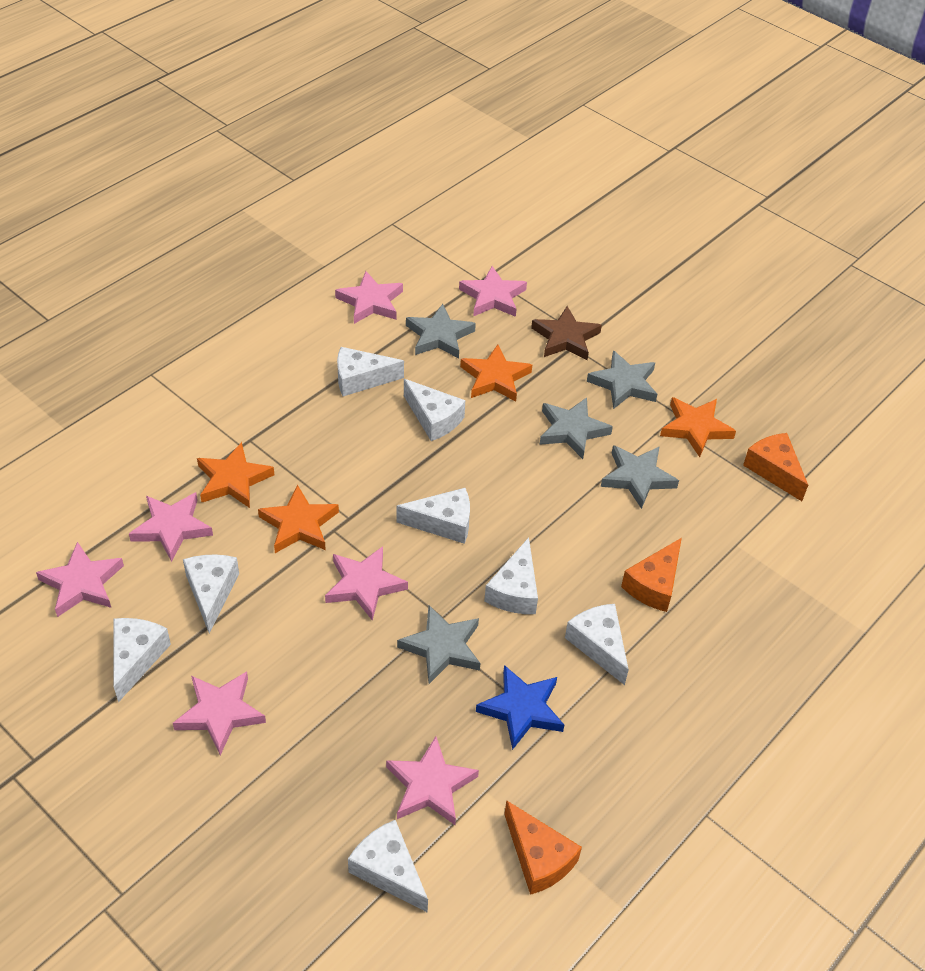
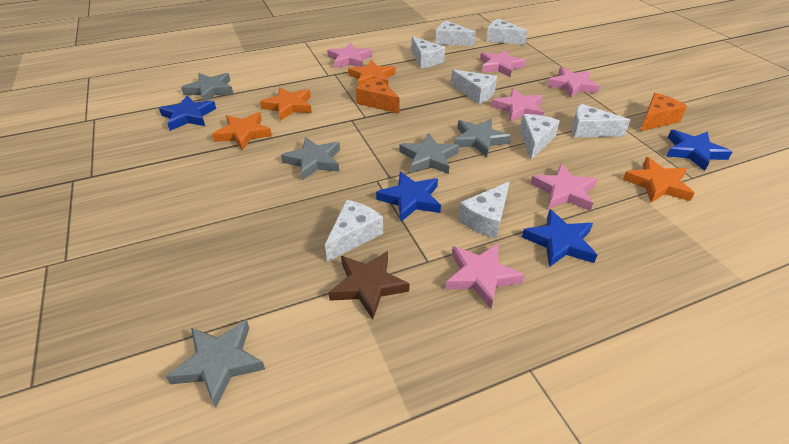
blue star: [476,665,564,750] = 1 -> [159,95,216,131] [376,171,441,221] [522,209,597,267] [667,130,732,171] = 4
orange cheese: [504,800,582,895] [621,538,682,612] [743,433,808,501] = 3 -> [356,77,399,114] [640,93,687,131] = 2
pink star: [36,542,124,617] [129,492,213,562] [173,671,266,755] [325,546,408,621] [335,271,403,324] [386,736,479,825] [459,266,527,317] = 7 -> [327,43,372,68] [445,243,525,309] [480,50,526,77] [491,88,544,122] [530,164,597,211] [547,67,600,98] = 6

